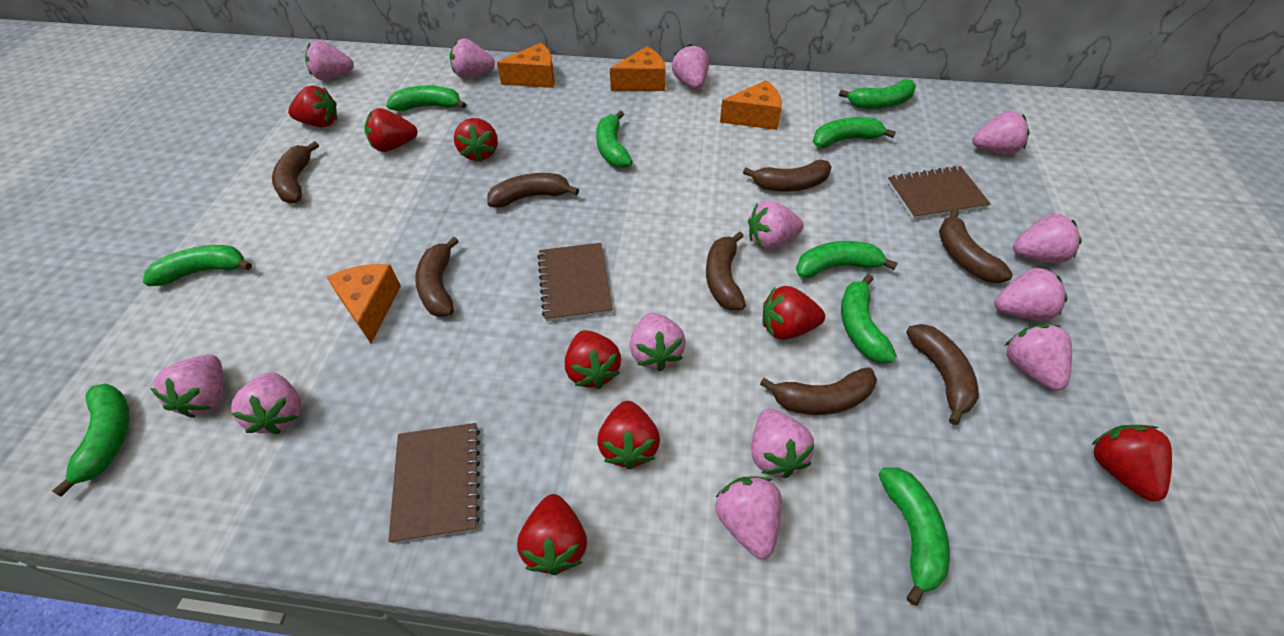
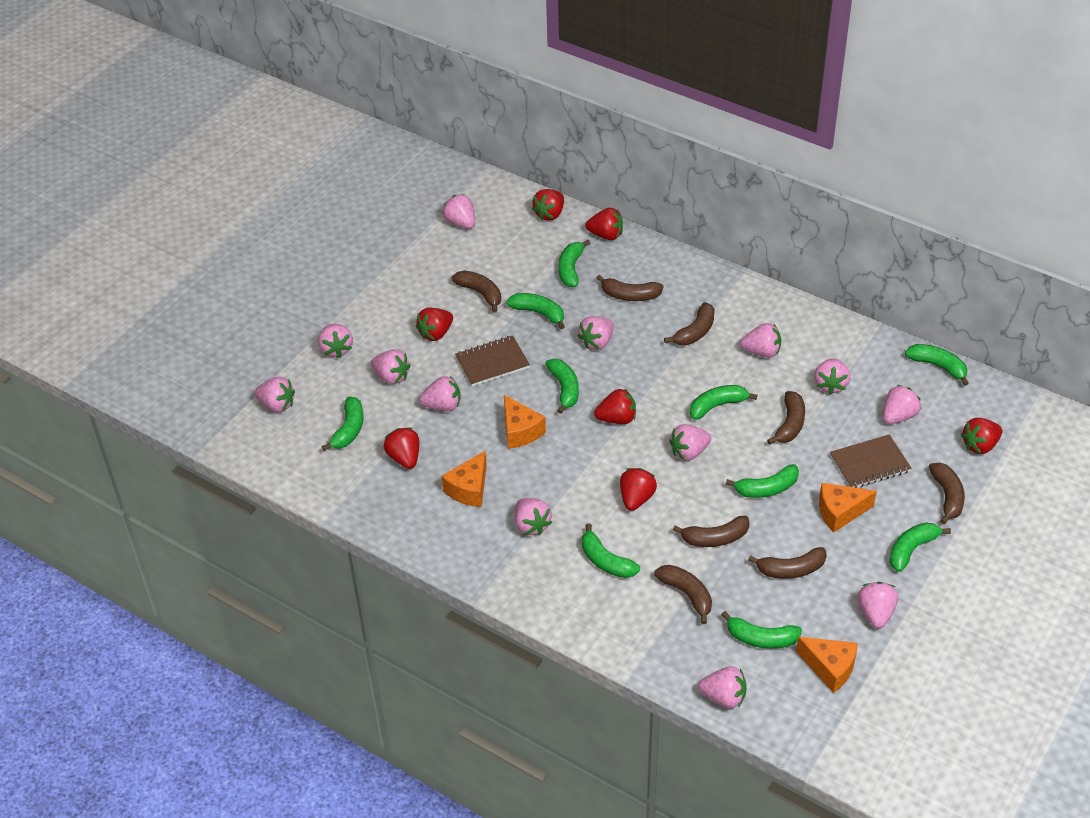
brown notebook: [388,423,480,543] [537,243,612,322] [887,166,991,220] = 3 -> [455,335,530,386] [830,434,912,488] = 2
green banana: [52,384,130,497] [143,245,252,286] [386,85,466,111] [596,111,633,168] [796,241,897,278] [813,117,896,148] [839,80,916,109] [841,274,897,363] [879,467,950,606] = 9 -> [322,397,364,451] [506,293,565,329] [545,359,579,414] [558,240,590,287] [582,523,640,578] [690,385,758,420] [721,611,802,649] [726,464,799,498] [889,522,951,572] [905,344,969,386] = 10
red strawberry: [288,85,337,128] [365,108,418,152] [454,118,498,162] [517,494,587,575] [565,330,621,389] [597,401,660,470] [763,286,825,340] [1091,425,1172,501] = 8 -> [384,428,419,469] [416,307,453,341] [532,189,564,221] [585,208,623,240] [594,389,636,424] [620,468,657,511] [961,418,1002,454] = 7

